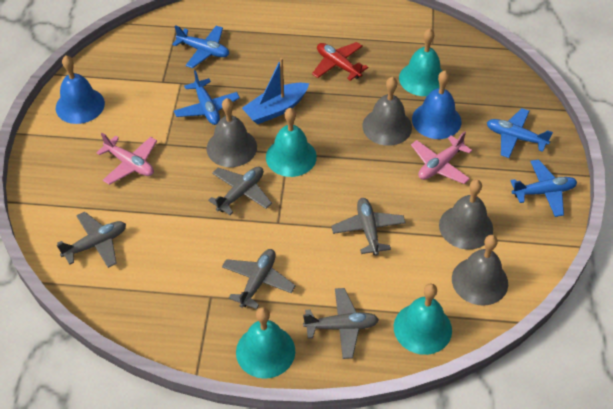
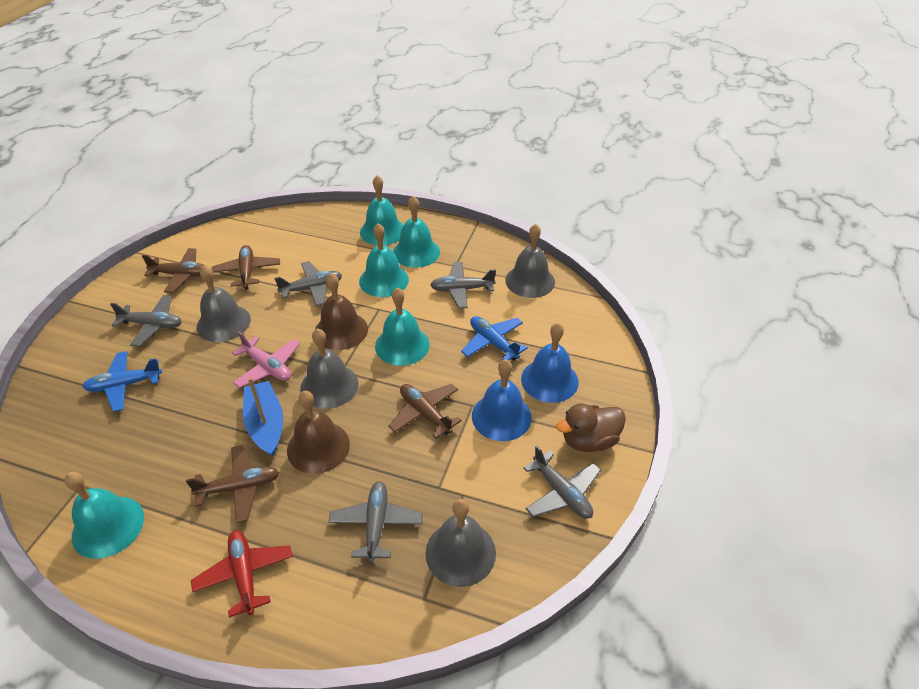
blue plane: [172,25,229,68] [174,70,240,125] [487,108,553,158] [510,159,577,217] = 4 -> [82,351,162,412] [461,316,528,361] = 2
brown bell: none = 0 -> [287,391,350,474] [315,273,368,350] = 2
brown duck: none = 0 -> [556,403,626,452] = 1
brown plane: none = 0 -> [142,248,206,293] [186,445,279,523] [212,245,280,290] [388,384,462,439] = 4
pink plane: [96,133,157,185] [411,131,472,184] = 2 -> [232,331,300,388] = 1
turquoise bell: [236,307,295,379] [266,108,317,177] [394,284,452,355] [399,28,442,96] = 4 -> [64,472,144,559] [359,223,409,297] [360,175,404,245] [375,288,430,366] [393,196,440,268] = 5

